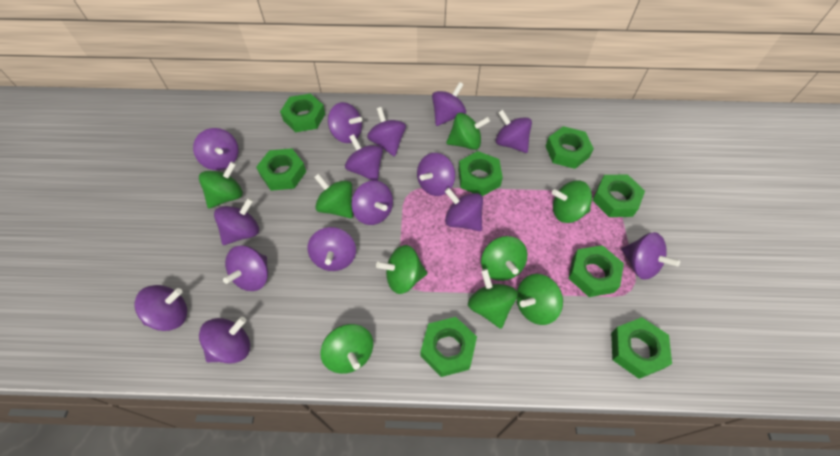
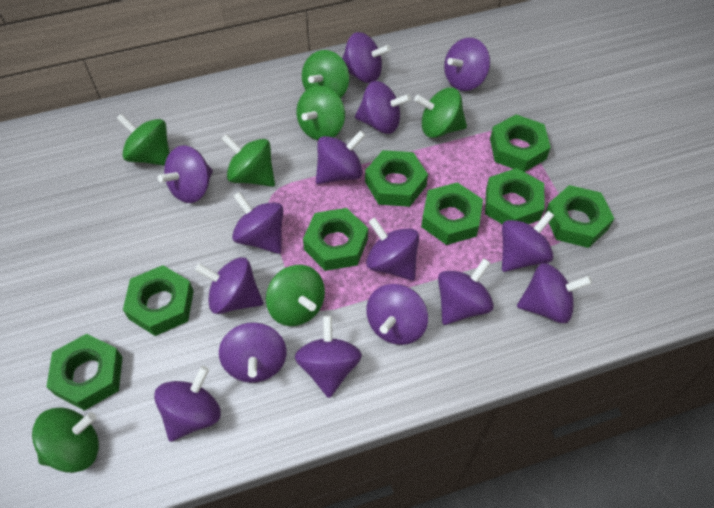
green spinning top: [199,162,243,208] [314,174,353,218] [320,324,373,374] [376,245,427,294] [446,113,490,150] [468,269,518,329] [481,236,527,281] [516,274,563,325] [552,180,592,223] = 9 -> [32,407,99,473] [116,113,170,166] [221,134,275,187] [266,265,325,326] [297,86,345,140] [302,50,349,98] [414,87,467,138] = 7

